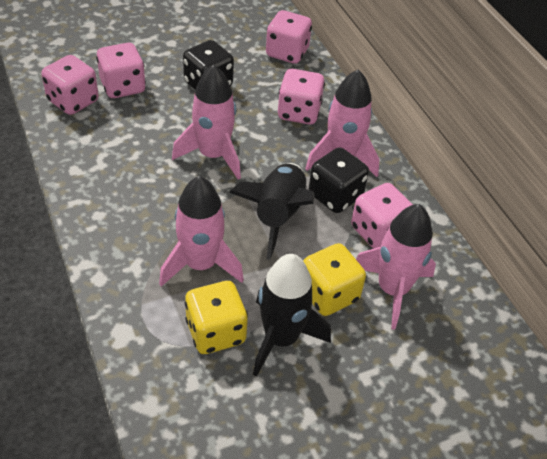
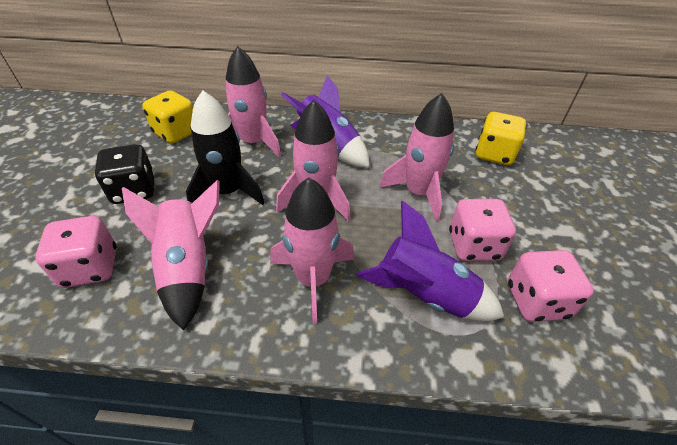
black dice: [183,40,234,90] [309,147,369,213] = 2 -> [95,144,155,204] = 1
black rocket: [229,163,315,260] [253,254,331,377] = 2 -> [186,90,264,205] = 1
pink dice: [41,55,99,115] [96,43,146,98] [266,10,312,64] [278,69,325,125] [351,183,413,249] = 5 -> [35,216,117,288] [449,199,516,261] [508,250,594,322] = 3
pink rocket: [159,176,244,287] [172,65,241,180] [305,69,379,177] [356,204,436,330] = 4 -> [122,180,220,330] [226,46,281,157] [270,177,354,324] [276,100,351,222] [379,93,454,222] = 5
purple rocket: none = 0 -> [280,75,370,168] [356,200,505,321] = 2

